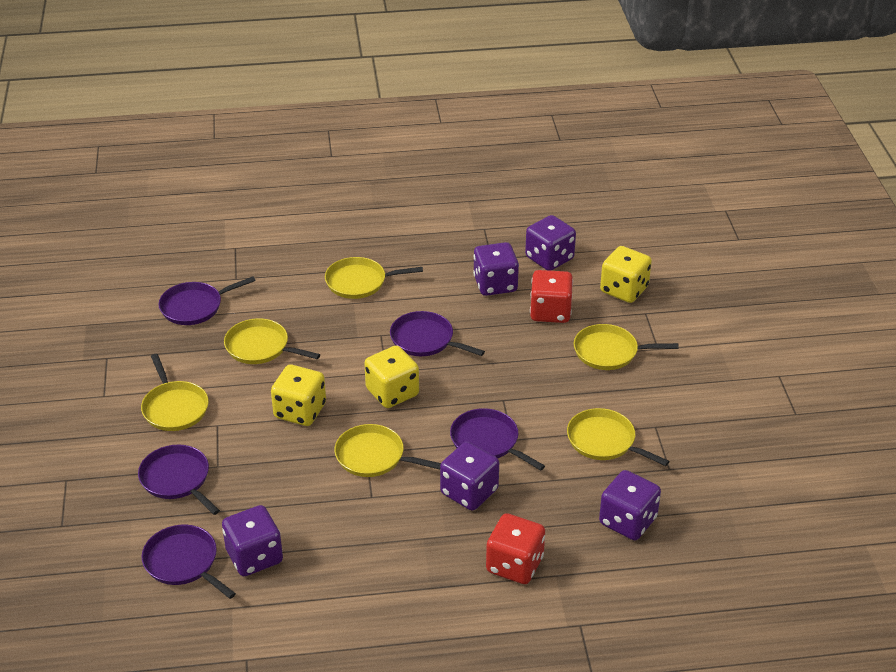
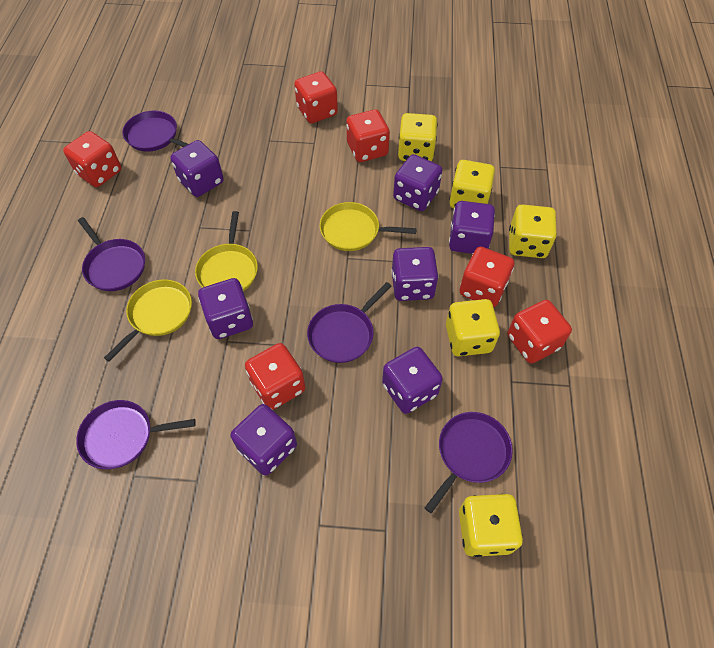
purple dice: [222,505,283,576] [440,442,499,511] [473,242,519,296] [525,215,576,271] [599,470,661,540] = 5 -> [170,140,224,197] [198,278,253,339] [230,404,297,475] [382,347,443,414] [391,247,438,301] [393,154,442,211] [449,201,495,254] = 7
red dice: [486,513,545,584] [530,270,573,323] = 2 -> [63,131,121,187] [245,343,305,410] [294,71,338,123] [346,110,390,162] [460,247,514,307] [508,300,572,363] = 6
yellow dice: [271,365,326,426] [364,345,419,408] [600,246,652,303] = 3 -> [398,113,438,161] [446,299,500,356] [449,160,495,208] [459,494,523,557] [509,204,557,258] = 5
yellow pan: [141,354,209,431] [224,318,320,364] [325,257,423,299] [334,424,441,477] [567,408,670,466] [574,324,679,370] = 6 -> [104,279,192,362] [195,211,258,291] [320,202,417,251] = 3

